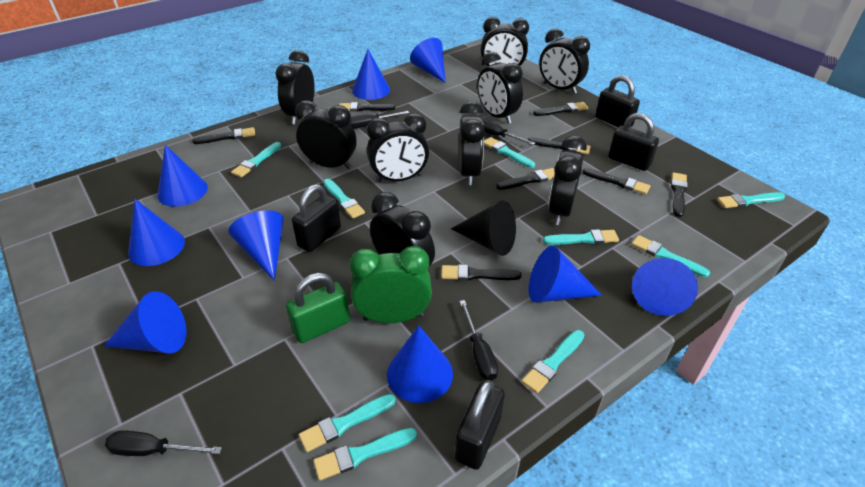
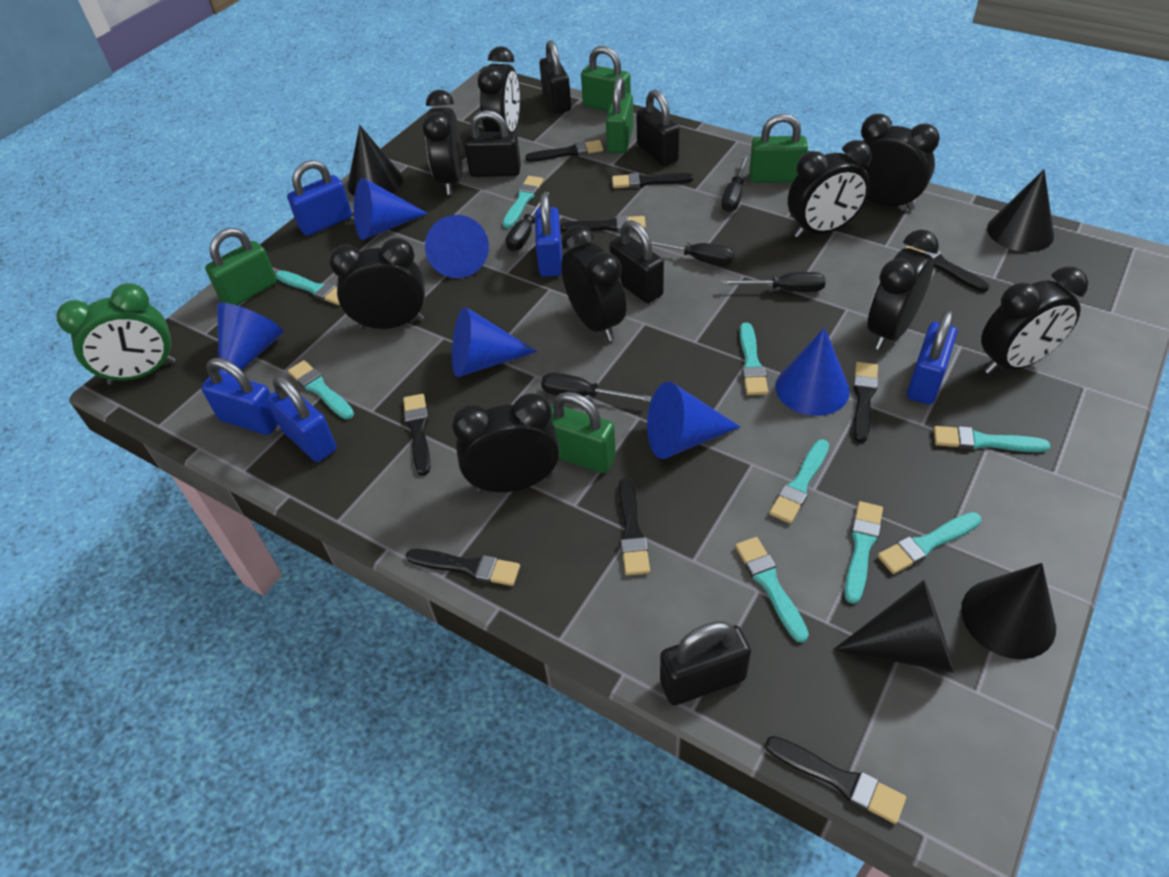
black brush: [192,127,255,144] [339,102,395,112] [441,264,522,281] [496,168,555,190] [528,137,591,155] [533,102,588,116] [582,168,650,194] [671,172,688,217] = 8 -> [403,394,430,476] [406,549,520,586] [525,140,603,162] [560,215,646,232] [612,173,694,188] [619,478,650,575] [765,736,906,824] [853,362,878,443] [906,246,989,292] = 9
black cone: [451,201,516,256] = 1 -> [347,125,403,196] [833,580,955,673] [961,563,1056,659] [987,170,1054,252] = 4
black padlock: [292,184,341,252] [455,380,505,470] [596,75,640,127] [608,113,659,171] = 4 -> [464,110,521,177] [539,40,571,114] [609,220,664,303] [636,90,679,166] [660,621,751,705] = 5
black screwdriver: [105,430,222,456] [350,111,409,129] [459,300,498,381] [482,119,536,145] = 4 -> [506,192,550,251] [541,373,652,402] [638,239,734,265] [721,155,749,212] [721,272,825,292] = 5
blue cone: [104,291,187,353] [128,199,185,266] [157,145,208,207] [228,210,284,281] [352,49,390,100] [387,326,453,403] [410,38,446,83] [529,246,602,302] [632,258,698,316] = 9 -> [217,303,284,375] [354,178,428,240] [425,215,489,278] [452,307,537,377] [647,382,740,459] [776,327,850,416] = 6
blue padlock: none = 0 -> [201,358,278,435] [267,376,336,462] [287,160,352,236] [535,193,562,277] [907,311,957,404] = 5
green padlock: [286,273,350,343] = 1 -> [205,228,277,305] [551,392,616,473] [581,46,631,111] [606,77,633,154] [749,114,808,183] = 5

